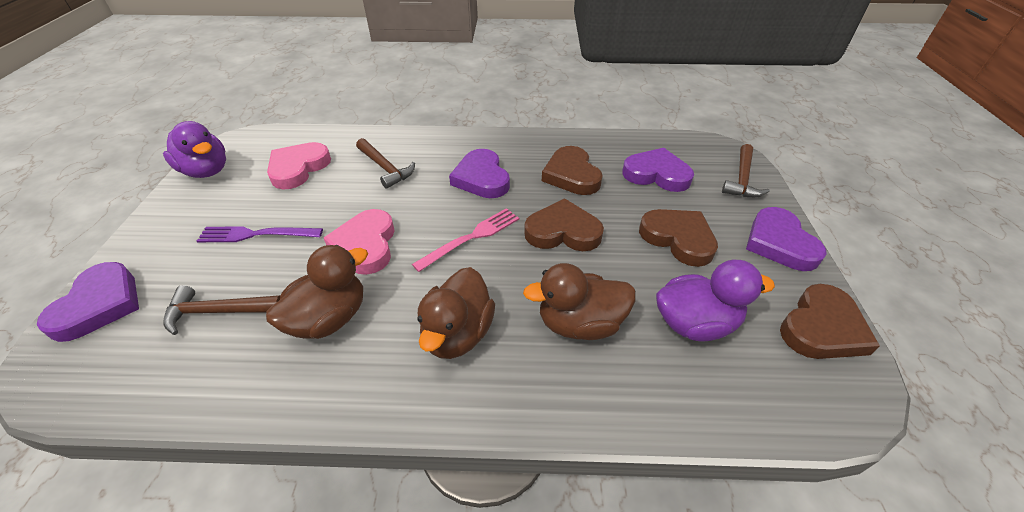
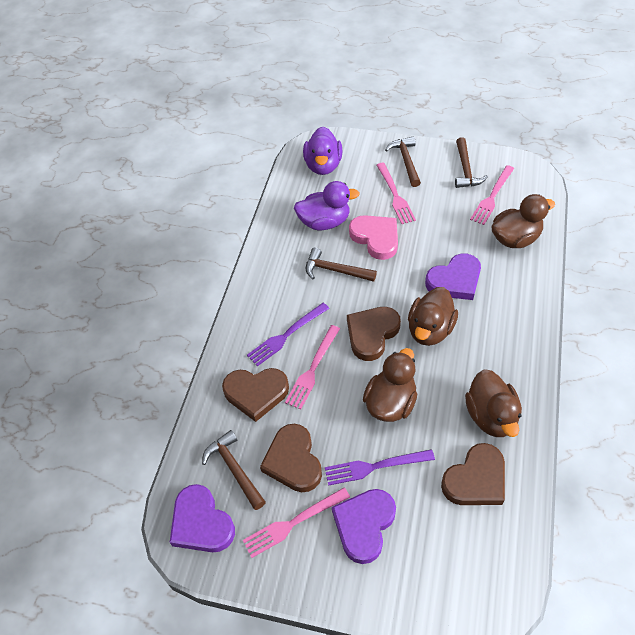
brown duck: [266,245,368,339] [417,267,495,359] [523,263,636,340] = 3 -> [363,348,417,422] [408,287,458,346] [465,369,522,437] [492,194,555,248] = 4
brown hammer: [163,285,280,335] [356,138,415,189] [722,144,770,198] = 3 -> [202,430,266,510] [306,248,377,282] [385,137,421,187] [455,137,488,188] = 4
pink fork: [412,208,519,272] = 1 -> [243,488,350,558] [285,325,340,410] [377,163,416,224] [470,165,514,225] = 4
pink heart: [267,142,331,189] [324,209,395,275] = 2 -> [349,215,398,260] = 1
purple fork: [197,226,323,242] = 1 -> [247,303,329,366] [325,449,435,486] = 2
purple heart: [37,262,139,342] [449,149,510,198] [622,148,694,192] [746,207,827,271] = 4 -> [170,484,235,552] [332,489,396,564] [425,253,481,300] = 3

